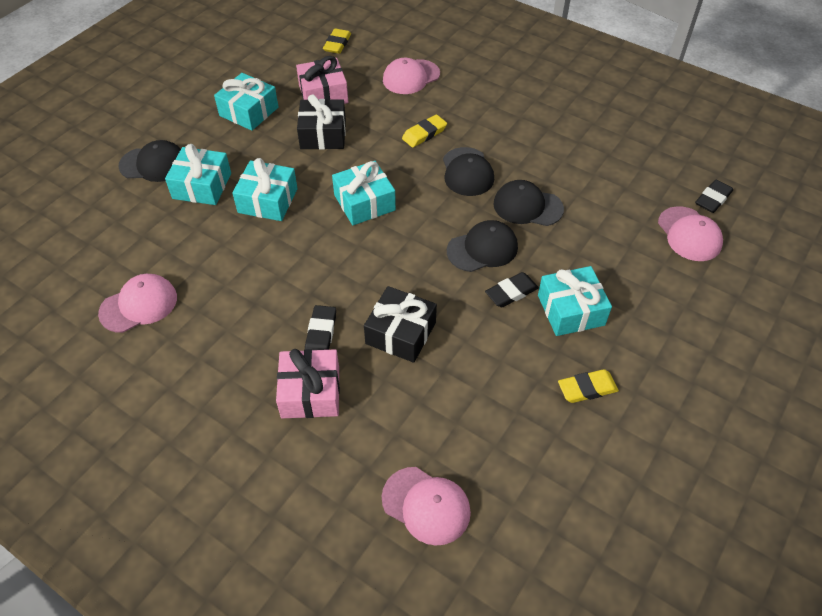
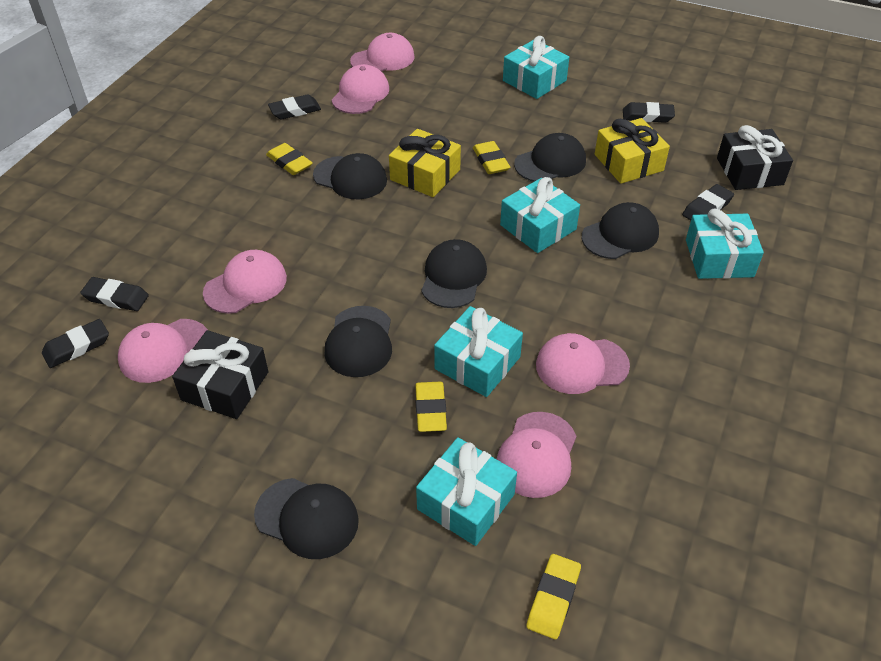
black cap: [118,140,181,182] [443,147,494,196] [447,220,518,272] [493,180,564,226] = 4 -> [254,478,359,559] [313,153,387,199] [325,306,392,377] [421,239,487,308] [514,133,586,182] [582,202,659,259] = 6
black eraser: [305,305,336,350] [485,272,539,307] [695,180,733,213] = 3 -> [42,319,109,368] [80,277,149,311] [268,94,321,119] [623,102,675,123] [682,184,734,220] = 5
pink cap: [98,274,177,333] [382,467,471,546] [383,58,440,94] [658,206,723,261] = 4 -> [118,319,208,383] [203,250,287,314] [332,64,389,114] [350,33,415,71] [497,412,576,498] [536,333,630,394] = 6
pink gift: [276,349,340,418] [296,56,348,104] = 2 -> none = 0
yellow eraser: [323,29,351,54] [402,114,447,148] [558,369,619,403] = 3 -> [266,143,313,175] [415,382,447,432] [473,141,510,174] [526,554,581,639] = 4
yellow gift: none = 0 -> [389,129,461,197] [595,118,670,184] = 2

